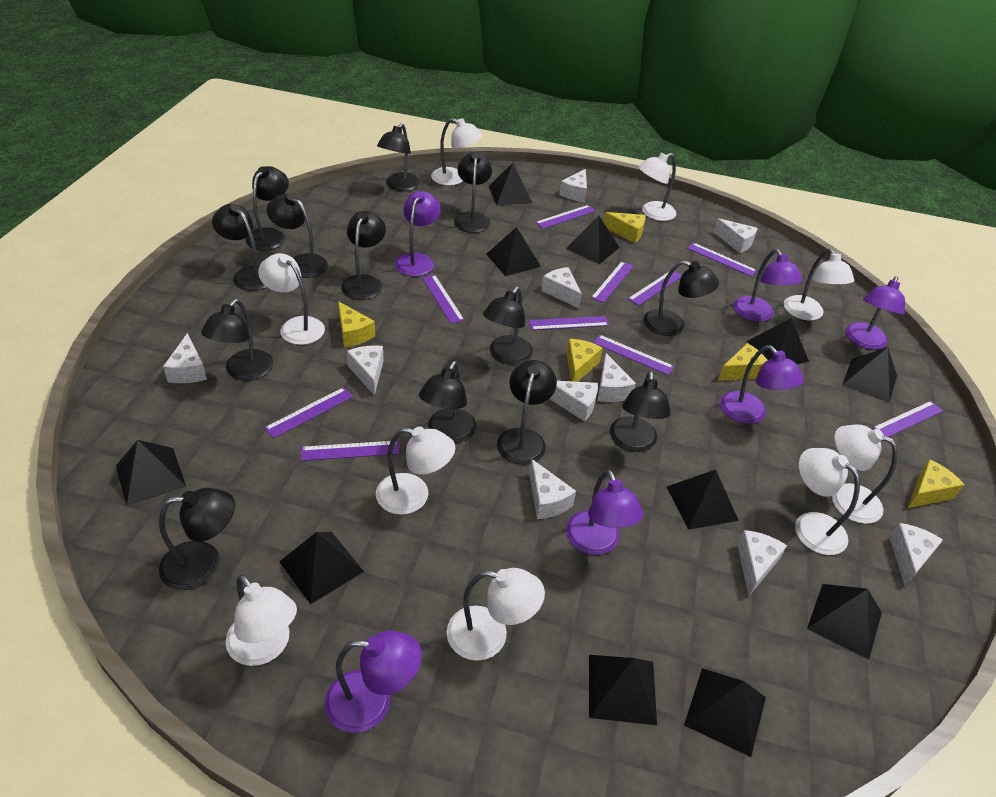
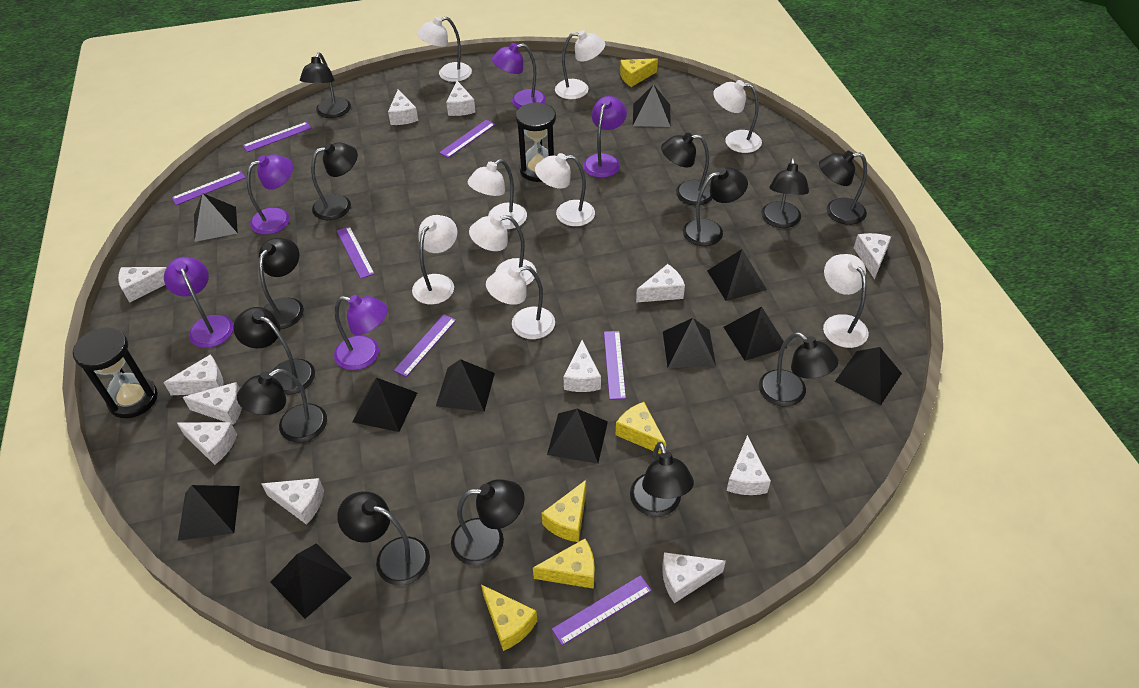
black hourglass: none = 0 -> [73,327,158,418] [516,102,556,182] = 2
purple lamp: [325,631,422,733] [395,191,441,276] [566,469,643,555] [720,345,804,424] [733,249,802,322] [846,276,905,350] = 6 -> [164,257,234,348] [247,154,293,235] [334,295,388,370] [492,43,546,108] [583,96,627,178] = 5
purple ruler: [264,387,353,438] [301,440,399,461] [422,275,465,324] [529,316,609,330] [535,205,596,229] [591,261,634,303] [593,335,674,375] [628,271,682,306] [687,243,757,277] [873,401,943,437] = 10 -> [172,171,246,205] [243,122,312,152] [337,226,375,279] [394,314,456,377] [439,120,495,158] [552,575,652,646] [604,331,626,400] = 7
white cheese: [163,333,207,383] [347,345,384,396] [529,459,576,519] [541,267,582,308] [550,381,598,422] [559,169,587,202] [597,353,636,402] [714,218,758,253] [737,530,787,596] [889,523,943,586] = 10 -> [118,267,167,303] [164,354,224,395] [177,422,237,465] [183,382,242,425] [261,478,324,525] [388,89,418,125] [446,81,476,116] [564,340,601,392] [636,264,685,302] [662,552,726,603] [727,435,771,495] [854,233,891,279] = 12

